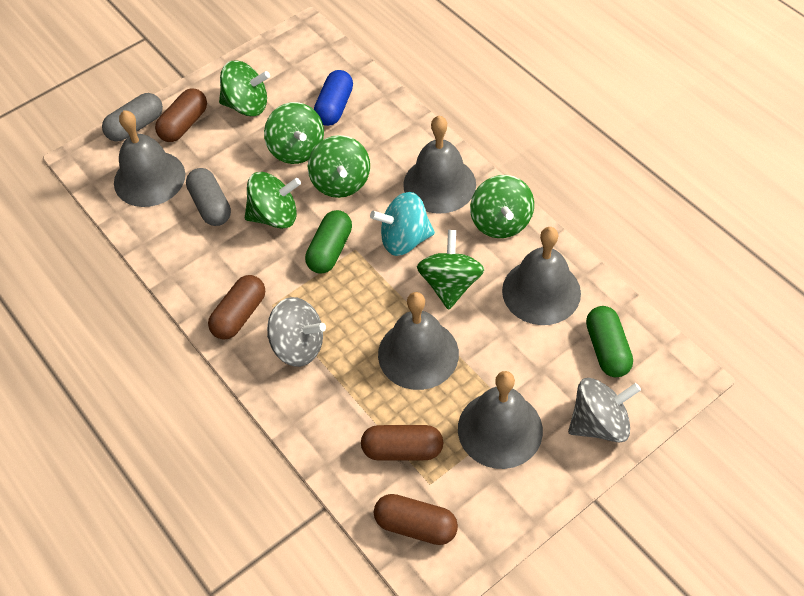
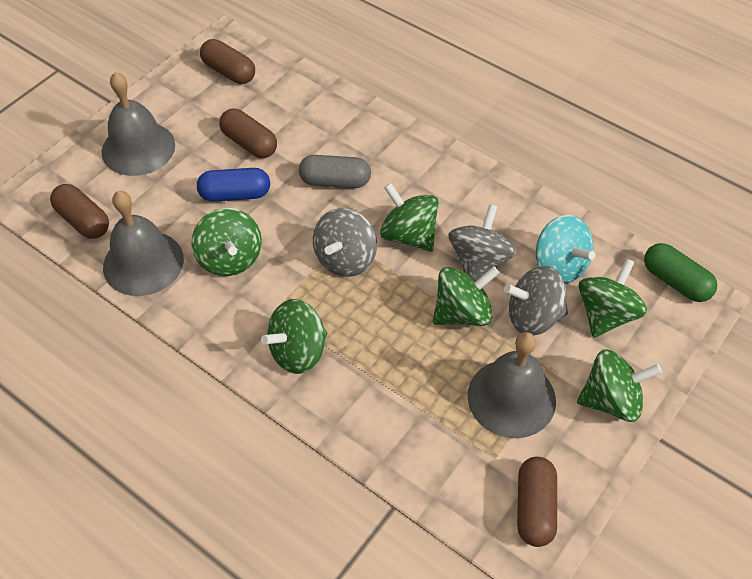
green capsule: [305,210,352,274] [586,306,633,377] = 2 -> [644,243,717,302] = 1
grey bell: [114,110,185,207] [378,292,459,390] [403,116,476,214] [458,371,543,469] [502,227,581,325] = 5 -> [102,72,175,176] [103,191,184,296] [468,332,556,438] = 3
grey capsule: [102,93,163,142] [186,168,231,226] = 2 -> [299,155,371,188] = 1
grey spinning top: [267,297,326,367] [568,378,641,442] = 2 -> [313,208,377,277] [449,204,516,281] [504,266,568,335] = 3

